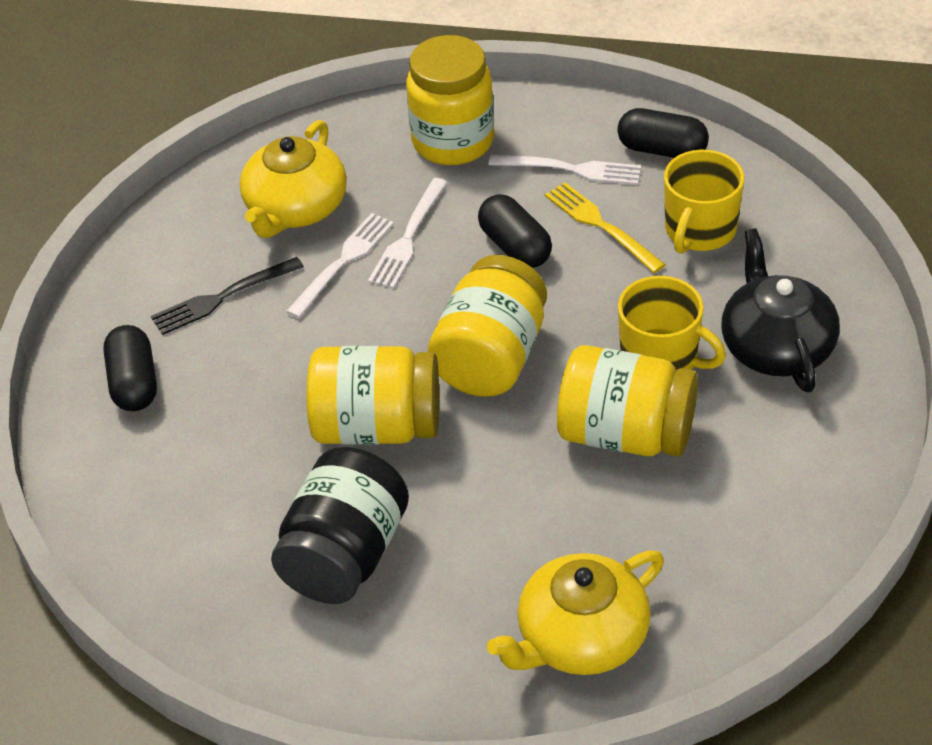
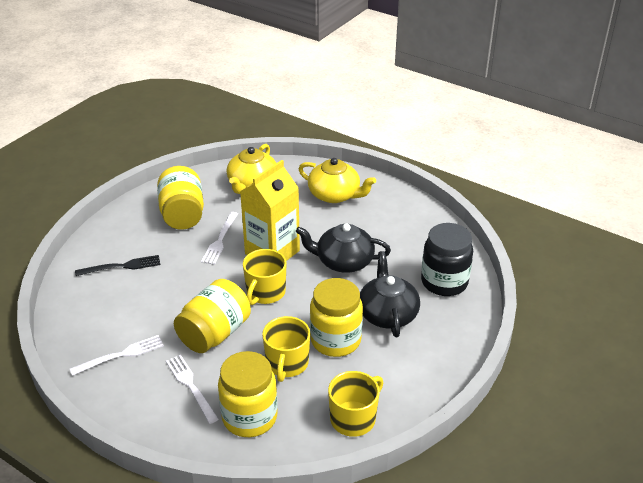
black capsule: [103,325,157,411] [478,194,552,268] [617,108,709,158] = 3 -> none = 0
black teapot: [721,228,840,393] = 1 -> [296,223,391,273] [360,251,420,337] = 2
yellow carton: none = 0 -> [240,160,300,261] = 1
yellow fork: [545,182,666,273] = 1 -> none = 0
yellow mug: [618,276,726,370] [664,150,744,254] = 2 -> [243,249,287,305] [262,316,310,382] [328,371,383,437] = 3

